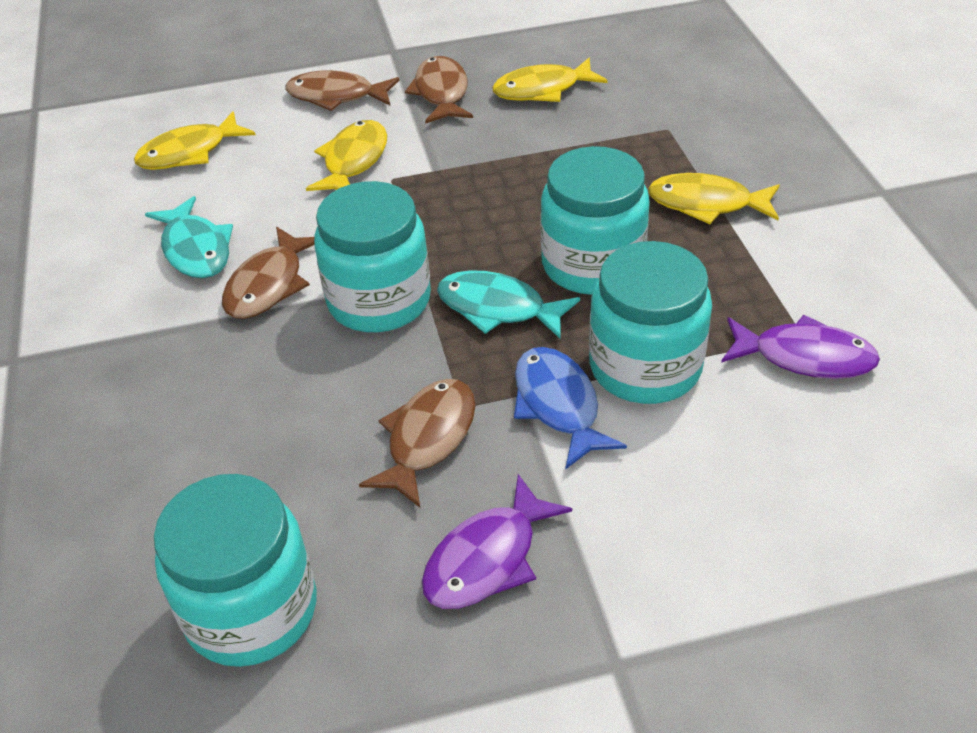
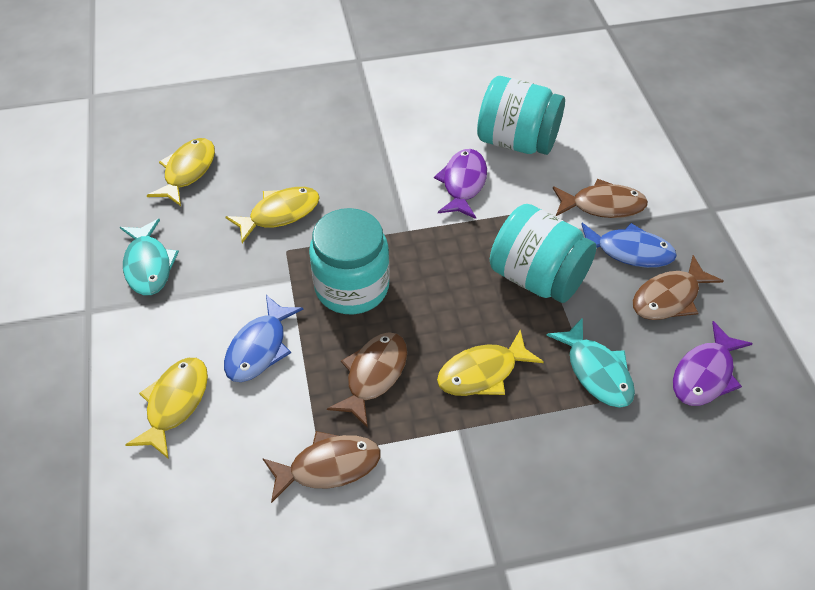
blue fish: [514,347,627,469] = 1 -> [224,295,303,382] [582,223,677,268] = 2
turquoise jar: [154,474,316,667] [314,181,431,332] [541,146,650,295] [589,241,712,404] = 4 -> [309,208,390,314] [477,76,565,155] [490,204,597,303] = 3

